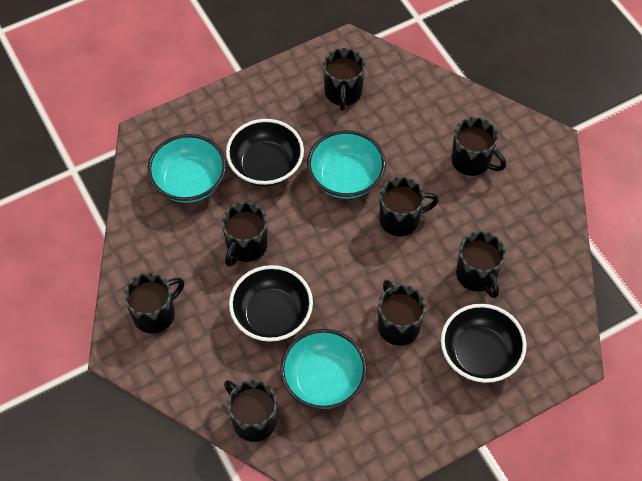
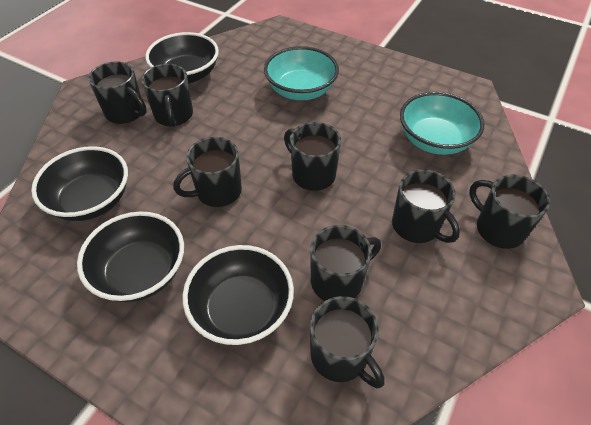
black bowl: [226,119,304,187] [229,265,313,342] [441,304,527,383] = 3 -> [31,146,128,221] [77,211,184,302] [145,32,219,84] [182,245,294,345] = 4
turquoise bowl: [148,134,226,203] [280,329,367,410] [307,130,386,199] = 3 -> [264,46,339,100] [400,92,484,155] = 2

